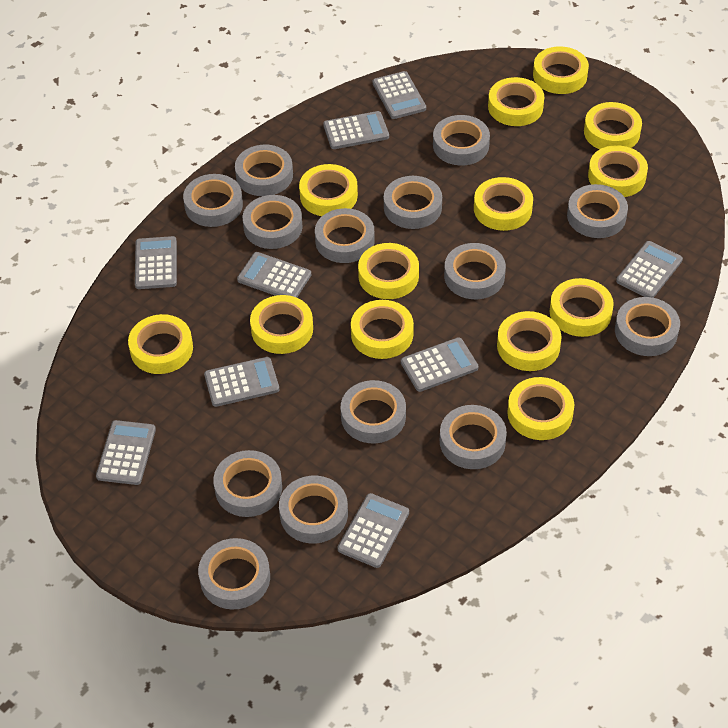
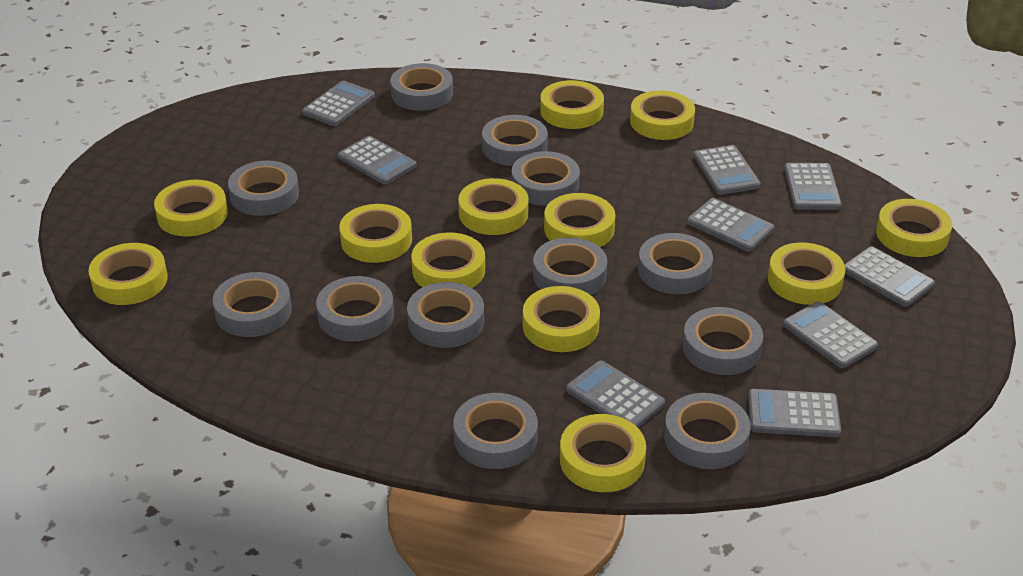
grey tape: [183,174,243,227] [198,538,270,609] [213,450,282,517] [235,145,293,196] [243,195,302,249] [279,476,348,543] [315,208,375,263] [341,380,406,443] [384,176,442,229] [433,115,490,165] [440,405,507,469] [444,243,506,299] [567,184,628,238] [615,297,680,356] = 14 -> [213,272,292,337] [228,161,299,216] [316,276,394,341] [390,63,453,111] [407,282,484,348] [453,393,538,469] [482,115,548,166] [512,151,580,206] [533,237,607,295] [638,233,713,294] [664,393,751,469] [682,307,763,375] = 12
yellow tape: [128,314,193,374] [250,295,313,354] [299,164,358,216] [351,300,414,359] [358,243,419,299] [474,177,533,231] [488,77,544,126] [497,311,562,371] [507,377,574,440] [533,46,589,94] [549,278,614,337] [584,102,642,149] [588,145,648,197] = 13 -> [88,243,168,305] [154,180,228,236] [339,204,412,263] [411,233,485,288] [458,178,529,235] [523,286,600,352] [540,80,604,129] [544,193,615,247] [560,414,646,492] [630,90,695,140] [768,242,845,305] [876,199,952,257] = 12

